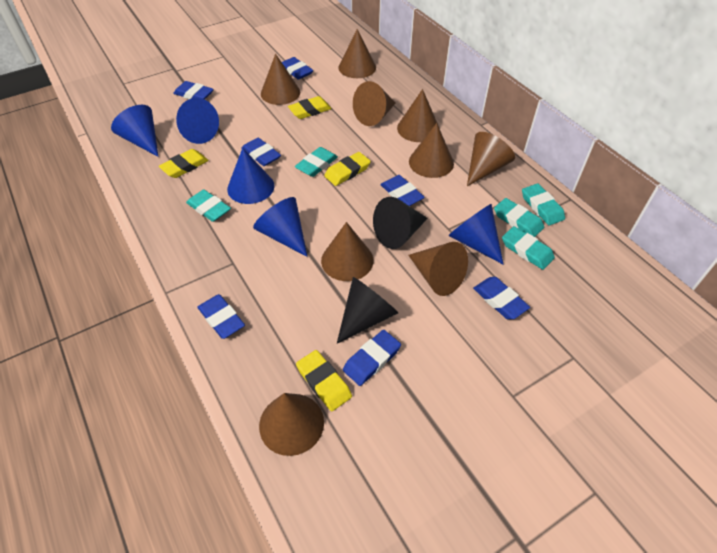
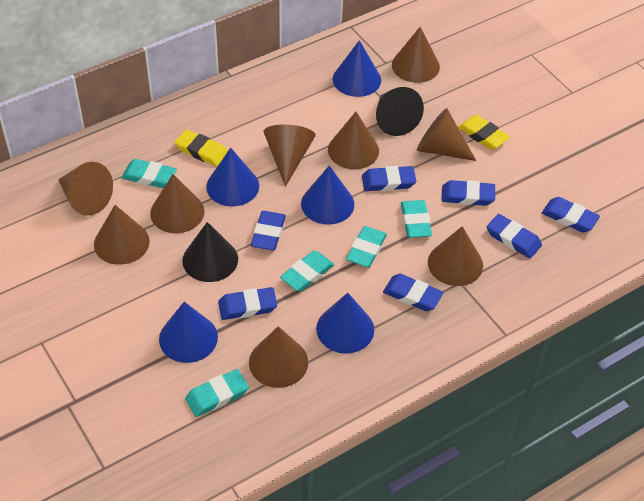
yellow eraser: [159,149,209,178] [288,96,332,119] [296,350,352,411] [324,152,371,186] = 4 -> [175,129,228,167] [458,115,510,150] = 2

